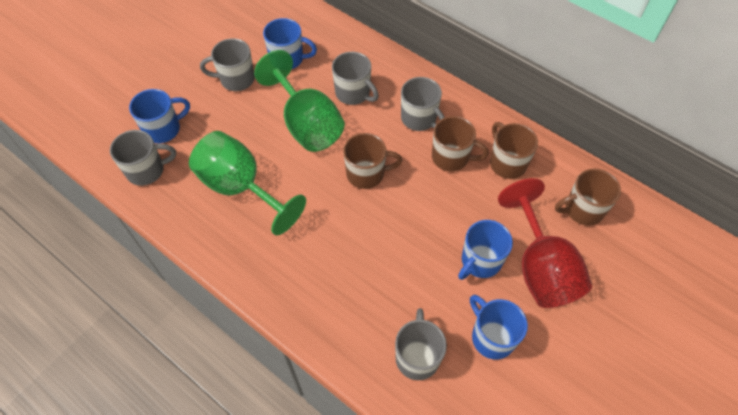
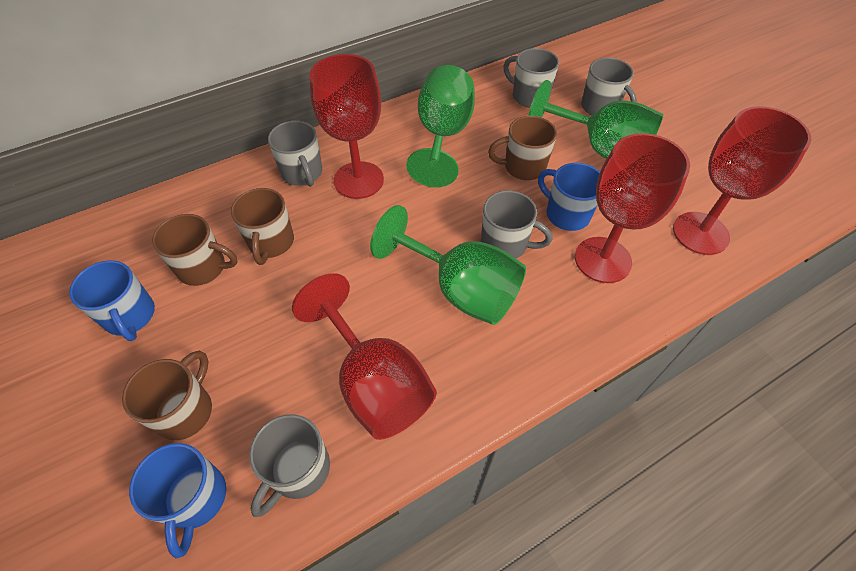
blue mug: [129,89,190,143] [263,18,317,69] [458,220,513,280] [470,295,528,360] = 4 -> [69,260,155,341] [129,443,226,558] [538,163,600,231] = 3
green goblet: [189,131,306,235] [254,50,345,152] = 2 -> [370,205,526,325] [406,65,475,187] [528,80,664,159] = 3
red goblet: [498,178,592,308] = 1 -> [292,273,437,440] [310,54,384,199] [575,133,690,283] [673,106,811,255] = 4

